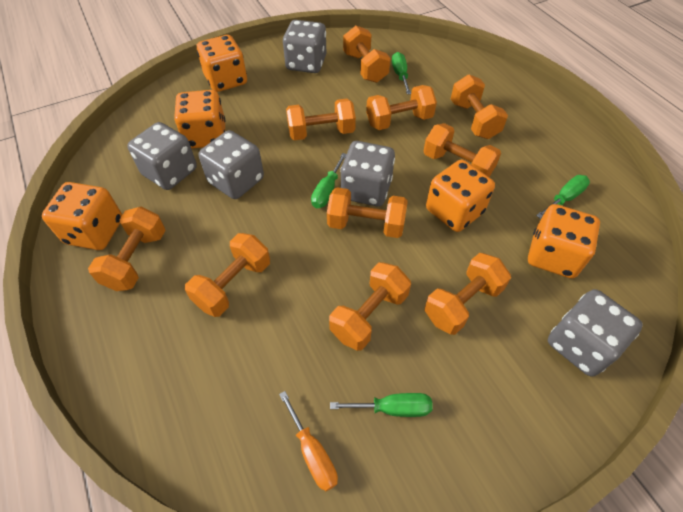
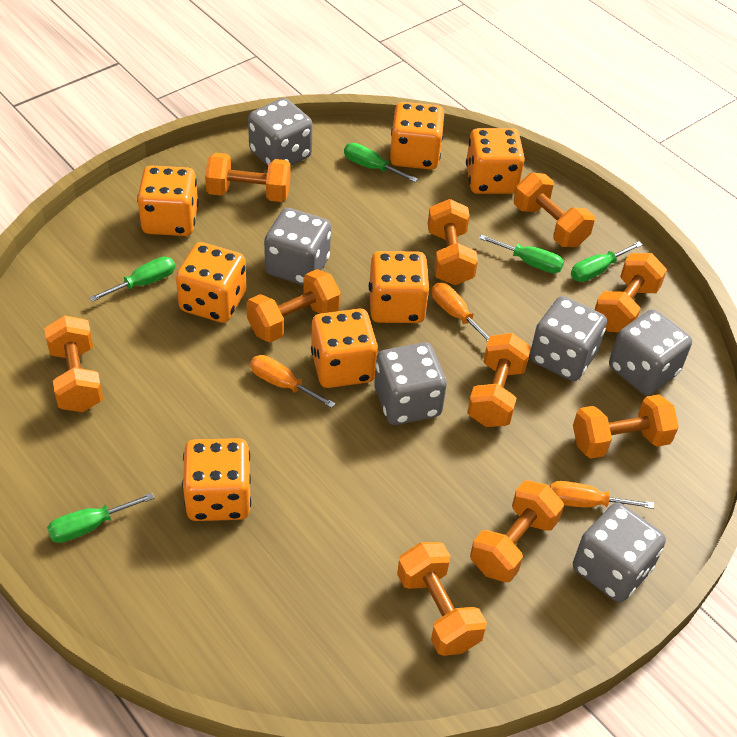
green screwdriver: [311,153,346,208] [330,393,433,417] [392,52,411,94] [536,175,590,219] = 4 -> [47,493,154,543] [89,257,175,302] [344,143,418,182] [479,234,564,273] [571,241,643,282] = 5
grey dice: [127,122,197,190] [199,130,264,199] [283,20,326,73] [340,141,395,207] [548,289,643,377] = 5 -> [248,98,313,166] [264,208,331,285] [374,342,447,425] [530,296,607,381] [573,502,666,602] [609,309,692,395] = 6
orange dice: [42,182,122,250] [174,90,225,149] [197,35,247,92] [426,160,495,232] [528,204,600,278] = 5 -> [137,166,198,236] [176,242,247,323] [182,438,251,521] [311,309,378,388] [369,251,430,323] [390,102,445,170] [466,128,525,194] = 7
orange screwdriver: [279,391,338,491] = 1 -> [250,355,335,408] [432,283,489,342] [550,481,654,509] = 3

